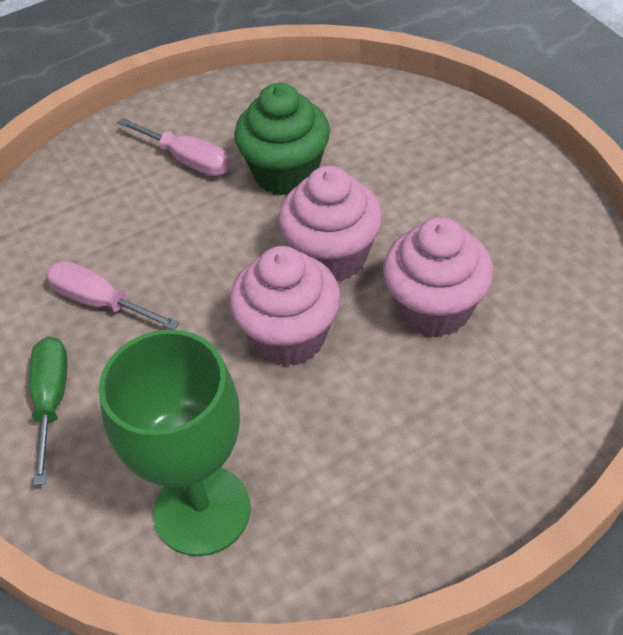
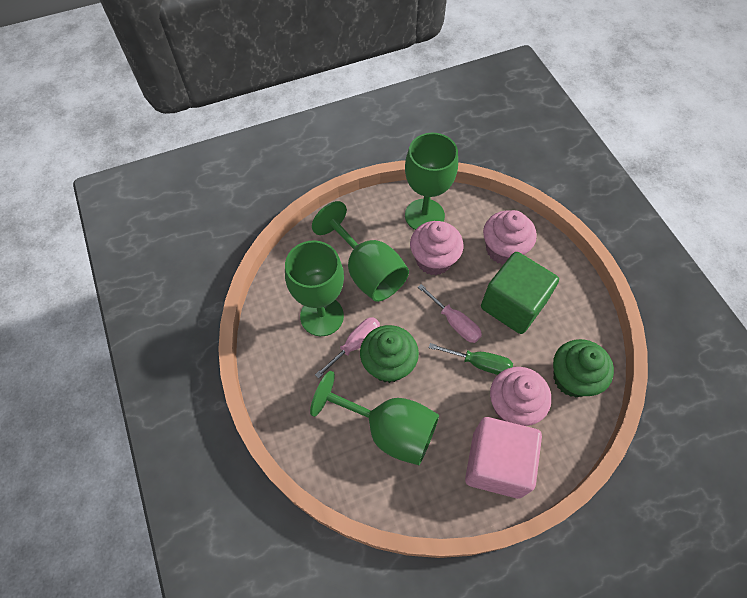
green cube: none = 0 -> [481,252,559,334] = 1
green cupcake: [234,83,330,195] = 1 -> [360,325,419,383] [553,339,614,397] = 2
green goblet: [99,329,251,556] = 1 -> [285,240,344,336] [310,371,439,465] [312,201,409,302] [405,133,458,230] = 4
pink cube: none = 0 -> [465,417,542,499] = 1

